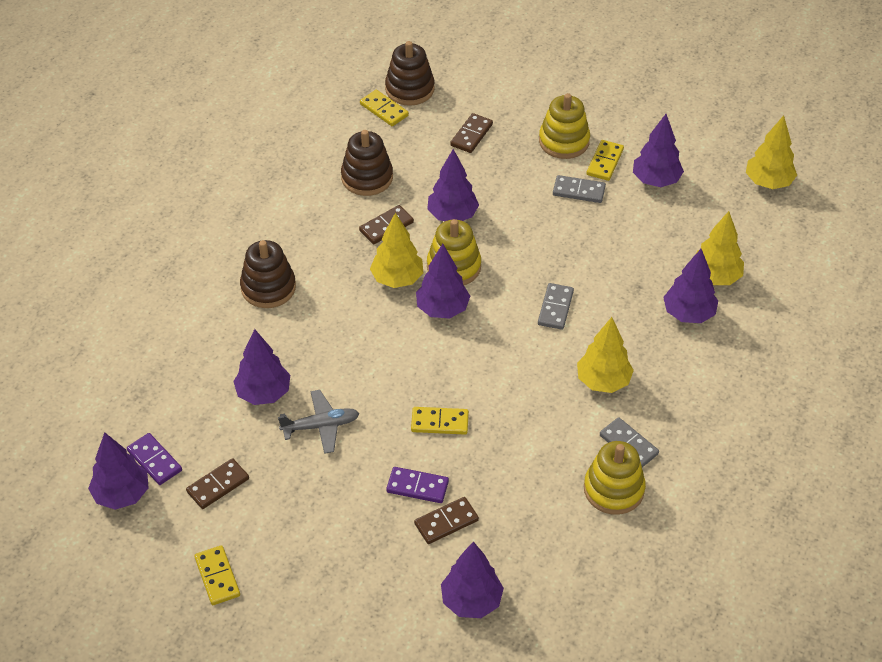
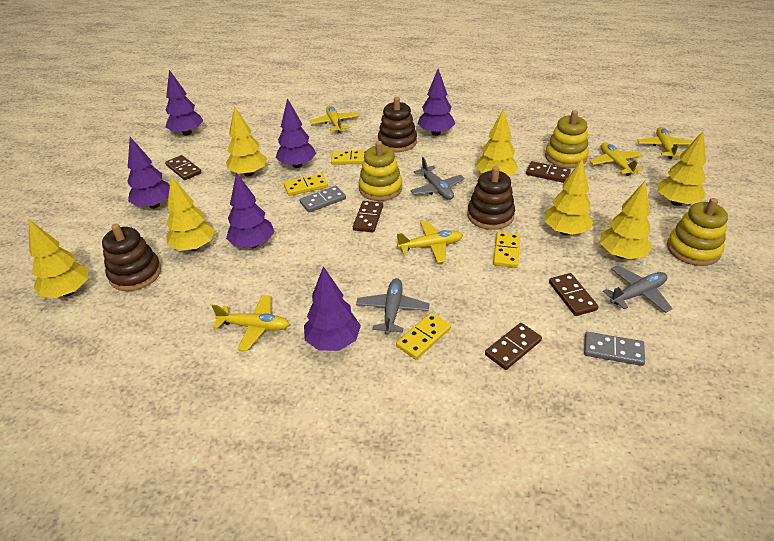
brown domino: [186,458,249,509] [359,205,414,244] [414,497,479,544] [450,113,493,153] = 4 -> [165,155,202,180] [353,201,383,232] [485,323,542,370] [526,161,571,183] [549,273,599,316] = 5
grey domino: [538,283,574,330] [553,175,606,203] [600,417,659,467] = 3 -> [299,186,346,213] [584,332,645,366] = 2
grey plane: [278,390,360,454] = 1 -> [356,278,430,335] [410,157,465,200] [603,266,673,313] = 3
purple domino: [127,433,182,485] [386,467,449,503] = 2 -> none = 0
purple tree: [88,432,149,510] [233,329,290,405] [416,244,470,319] [427,149,479,221] [441,542,504,618] [633,114,684,187] [663,249,718,323] = 7 -> [127,137,170,209] [165,70,203,136] [226,173,275,248] [276,98,316,168] [304,266,361,351] [417,69,456,136] = 6
yellow plane: none = 0 -> [212,295,290,351] [310,105,359,133] [397,221,463,263] [589,142,643,176] [637,127,693,159] = 5
yellow tree: [370,213,423,288] [577,317,634,393] [695,211,744,285] [746,115,797,189] = 4 -> [29,220,88,298] [166,176,215,251] [226,106,267,176] [475,108,518,176] [545,159,593,235] [600,181,652,259] [658,131,706,206] = 7

